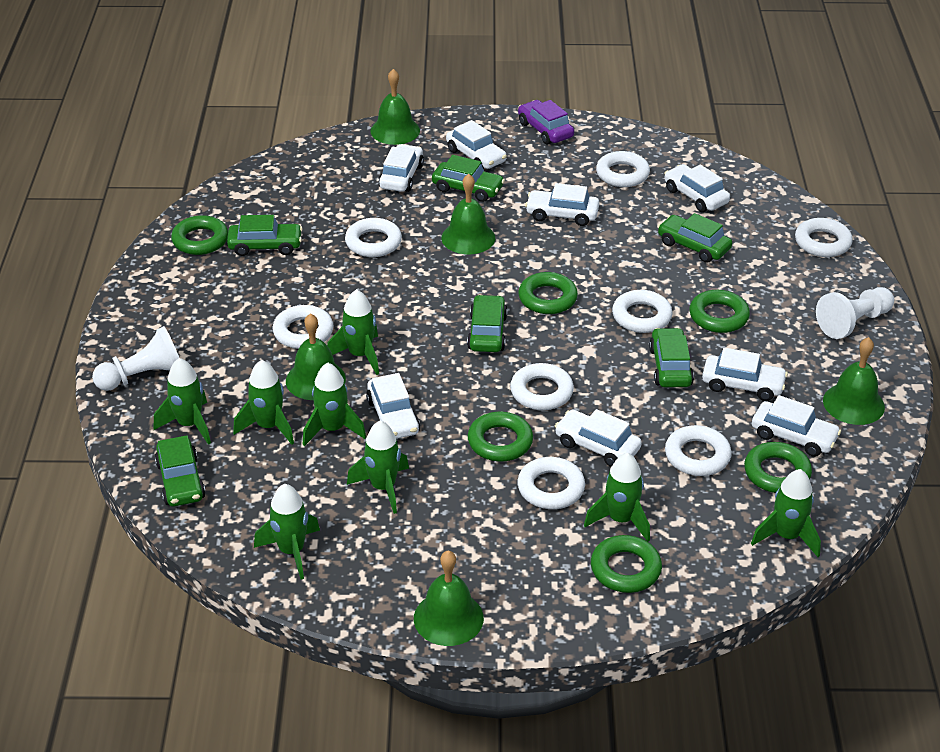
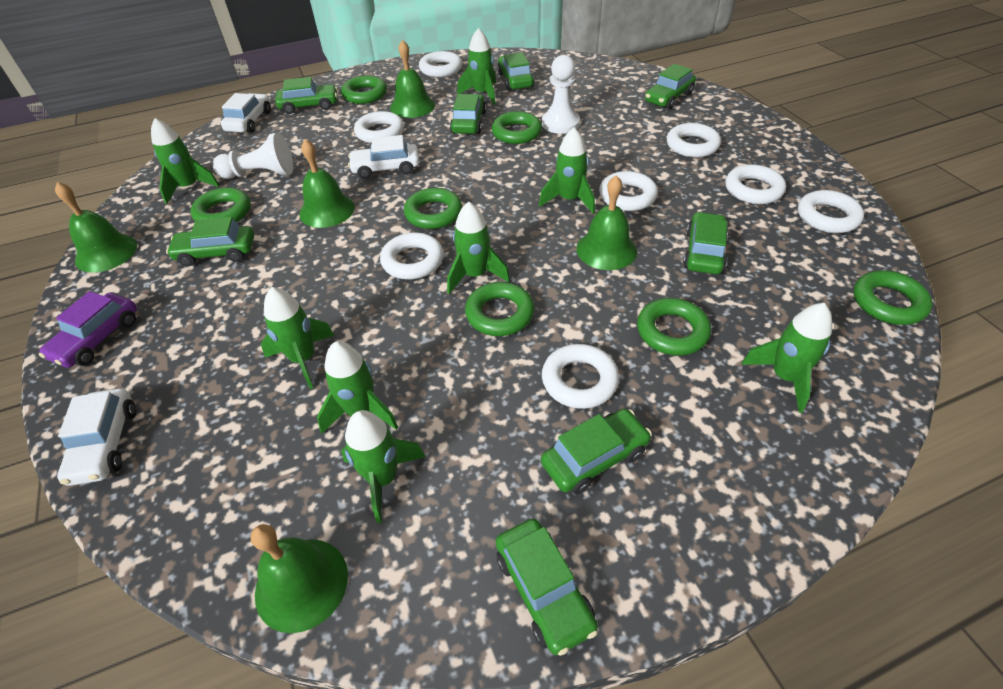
green car: [155,435,206,507] [227,215,303,256] [432,155,505,202] [467,295,507,352] [649,328,694,387] [658,213,732,263] = 6 -> [166,217,254,266] [275,77,337,114] [450,94,486,134] [496,519,598,656] [497,52,534,91] [541,409,652,494] [645,64,696,109] [683,212,728,274] = 8
green ring: [171,215,228,255] [468,412,533,461] [518,272,578,314] [591,535,662,593] [689,290,750,333] [744,442,812,493] = 6 -> [191,187,251,222] [341,75,387,104] [404,188,462,229] [465,282,535,336] [492,111,542,144] [637,298,711,356] [853,271,933,325] = 7
white car: [366,373,420,439] [379,144,424,192] [446,120,507,169] [525,183,599,226] [555,409,642,467] [664,164,730,212] [702,347,788,401] [752,395,841,457] = 8 -> [57,388,136,486] [221,93,271,133] [348,135,419,179] = 3

